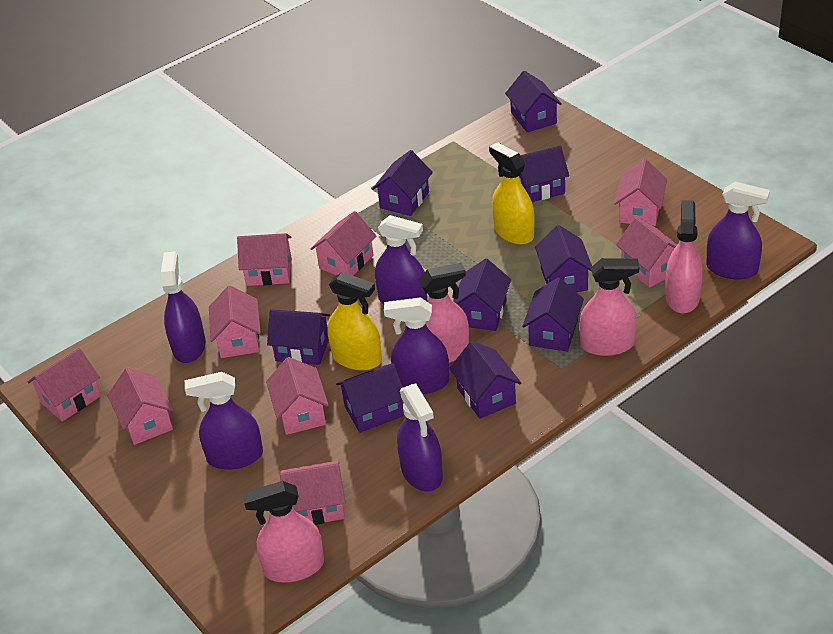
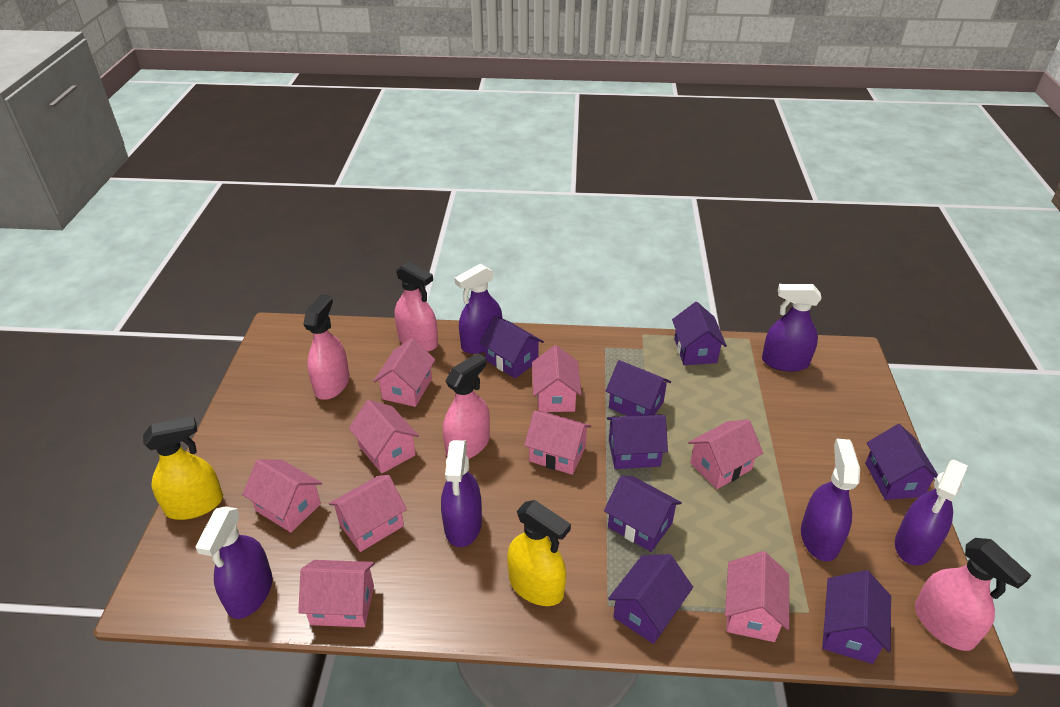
purple house: [267,309,330,365] [336,363,404,433] [372,150,433,216] [449,341,522,419] [453,258,511,331] [505,71,562,132] [519,145,569,202] [522,277,584,352] [535,225,592,292] = 9 -> [480,316,544,379] [604,476,682,552] [606,360,671,416] [607,414,668,469] [608,554,693,644] [672,302,727,365] [822,570,891,664] [865,424,938,500] = 8

